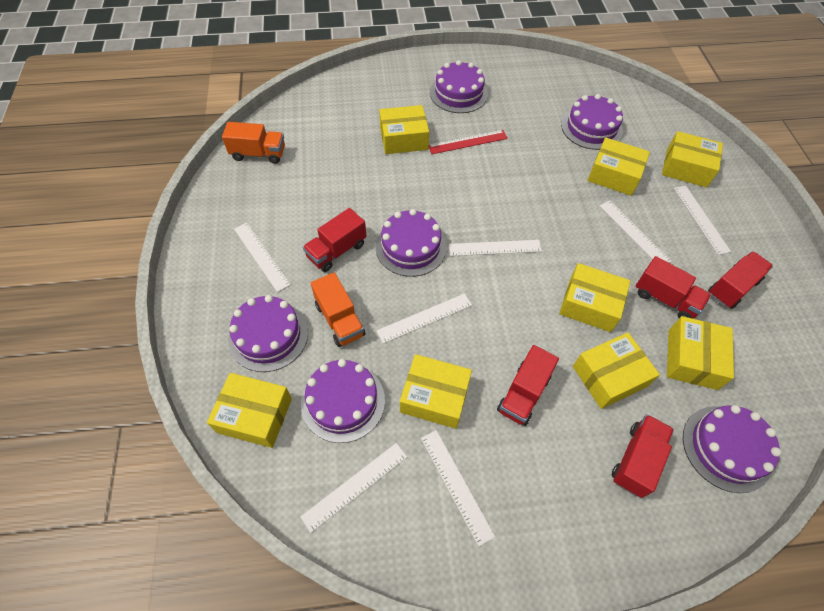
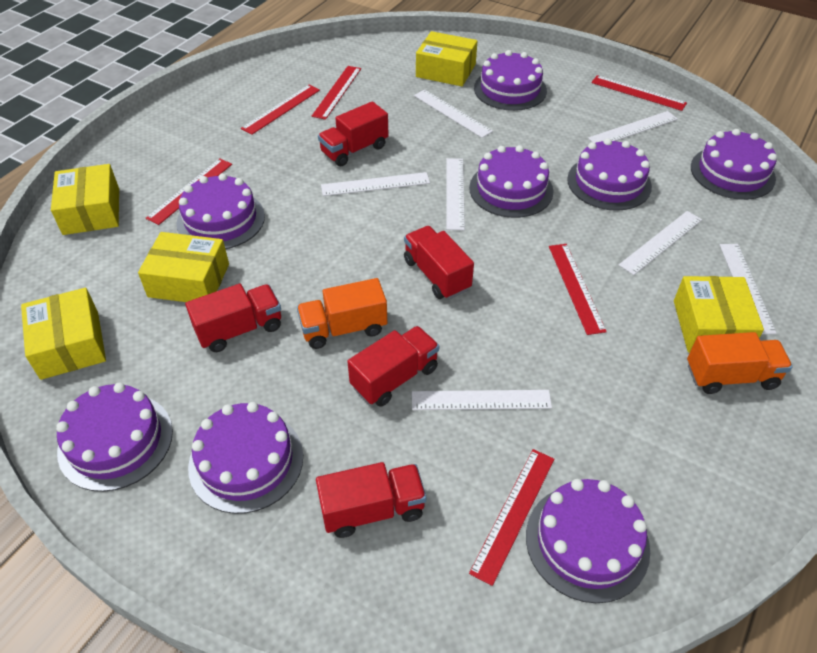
purple cake: [228,295,308,372] [301,359,385,443] [376,209,446,277] [430,60,488,113] [561,94,623,150] [683,405,781,493] = 6 -> [56,383,173,492] [176,173,265,249] [188,402,303,514] [469,145,553,218] [474,50,547,111] [526,479,650,603] [567,138,652,211] [691,129,777,200] = 8
red ruler: [429,130,508,154] = 1 -> [146,158,232,225] [241,85,320,135] [312,66,361,120] [469,449,554,586] [549,244,607,335] [591,75,687,111] = 6
yellow box: [207,373,292,448] [379,105,429,154] [400,354,472,429] [559,263,630,332] [573,332,660,409] [587,137,650,196] [662,131,723,188] [667,316,734,390] = 8 -> [21,288,106,380] [51,164,119,235] [138,232,229,302] [416,31,477,86] [674,276,764,353] = 5

